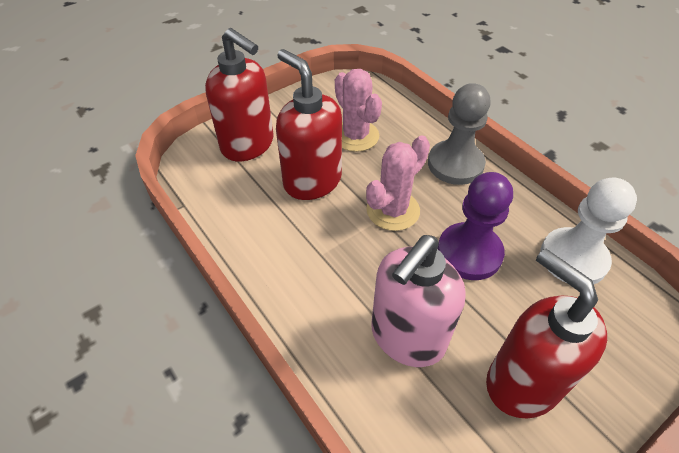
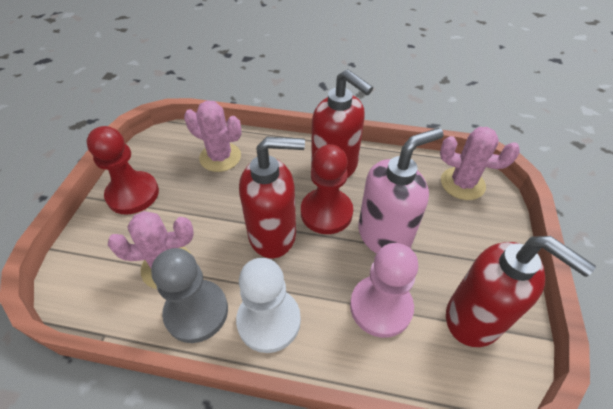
pink cactus: [335,69,382,152] [366,135,430,231] = 2 -> [108,211,194,289] [184,101,242,172] [440,127,520,200] = 3
pink pawn: none = 0 -> [350,243,418,338] = 1
purple pawn: [437,172,513,280] = 1 -> none = 0
red pawn: none = 0 -> [87,126,159,215] [301,145,353,234] = 2

